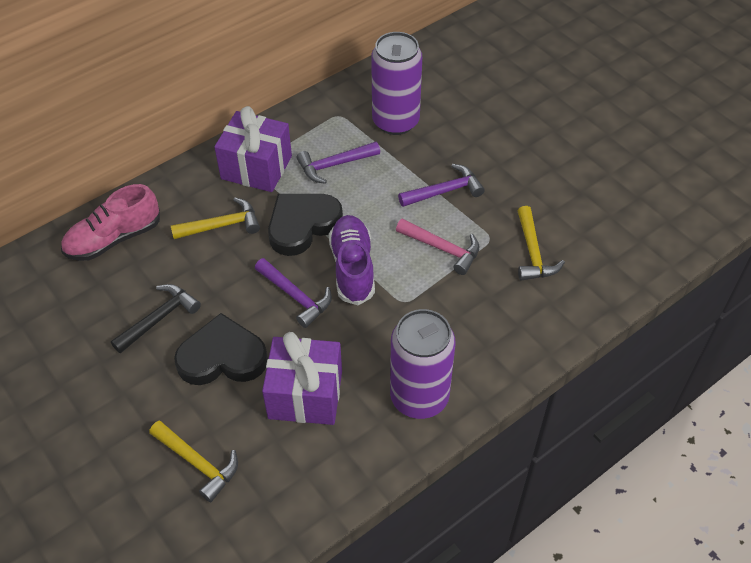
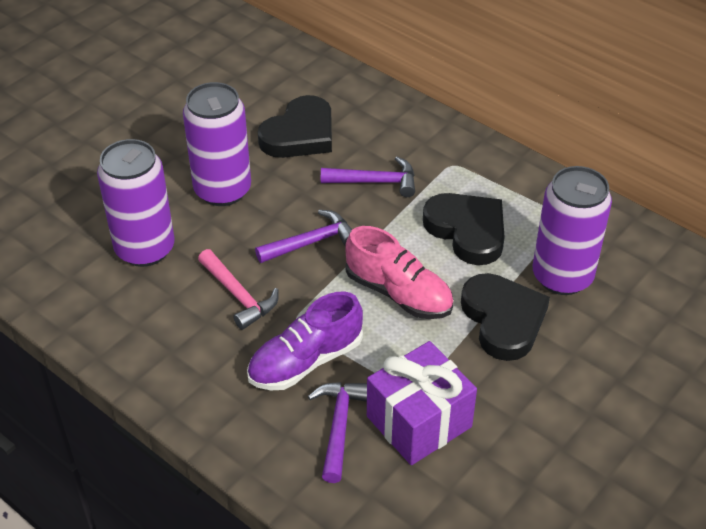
black hammer: [111,284,201,354] = 1 -> none = 0
black heart: [174,313,268,385] [268,194,343,256] = 2 -> [258,95,332,158] [423,193,505,265] [461,273,550,361] = 3
purple can: [371,32,422,135] [390,309,455,419] = 2 -> [97,139,175,267] [183,82,251,206] [533,166,612,295] = 3
purple gift: [214,106,292,192] [262,332,342,425] = 2 -> [367,341,477,465] = 1
yellow hammer: [149,421,238,502] [171,198,260,239] [518,206,565,281] = 3 -> none = 0

